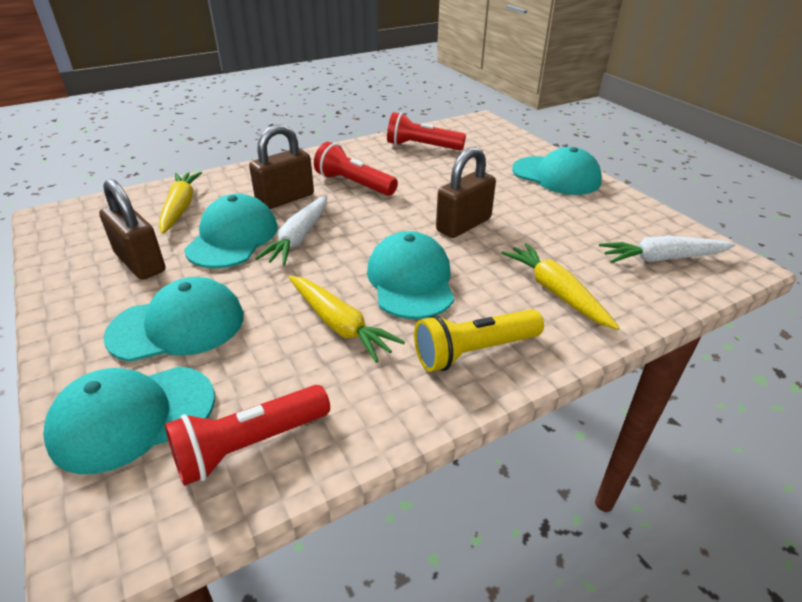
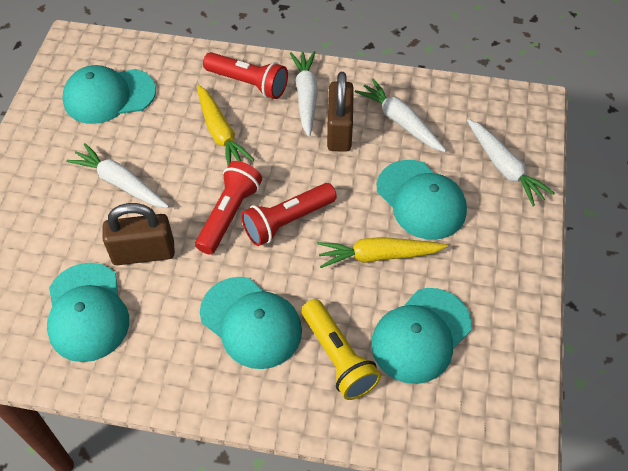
brown padlock: [99,179,165,280] [249,124,314,209] [436,147,496,238] = 3 -> [103,203,175,265] [327,72,354,152] = 2
white carrot: [255,195,327,265] [599,236,736,263] = 2 -> [66,143,169,208] [290,51,318,137] [355,79,446,152] [467,119,555,206] = 4
yellow carrot: [159,172,202,234] [289,276,405,363] [502,243,620,330] = 3 -> [196,84,254,166] [317,237,448,268] = 2

